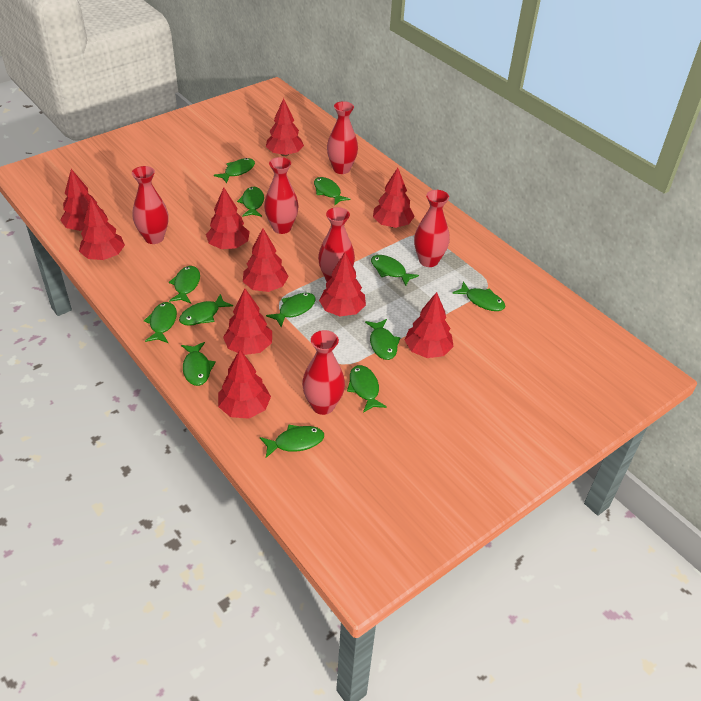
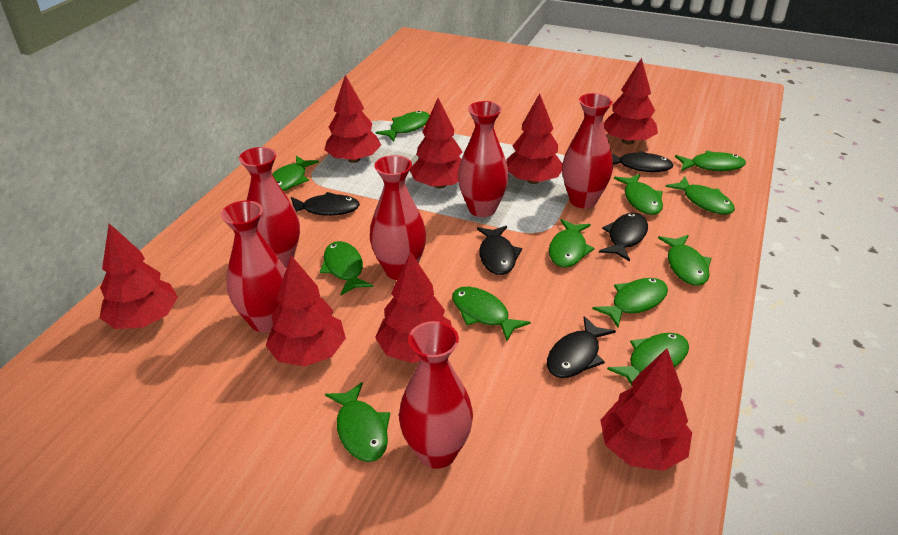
black fish: none = 0 -> [291,192,360,216] [477,226,522,275] [547,316,616,378] [599,213,648,261] [612,151,673,172] = 5
green fish: [144,302,177,343] [169,266,200,303] [179,294,233,326] [181,342,216,386] [214,158,255,183] [237,187,264,217] [260,424,324,458] [266,293,316,327] [314,177,351,206] [347,365,387,413] [365,319,401,360] [371,255,419,286] [452,281,505,311] = 13 -> [272,156,319,191] [320,241,373,295] [325,382,390,462] [376,111,430,142] [452,287,531,341] [549,219,595,267] [592,278,668,327] [607,333,689,385] [614,174,663,215] [658,235,712,286] [666,177,735,215] [675,151,746,171] = 12
red tree: [60,169,104,231] [79,197,125,260] [206,188,250,249] [218,350,271,419] [223,288,272,355] [243,228,289,292] [266,98,304,156] [319,252,366,316] [373,168,415,228] [405,292,454,358] = 10 -> [100,223,178,329] [266,255,346,366] [324,75,381,163] [375,252,452,363] [410,98,462,189] [506,93,562,184] [601,348,692,471] [604,58,658,144] = 8

